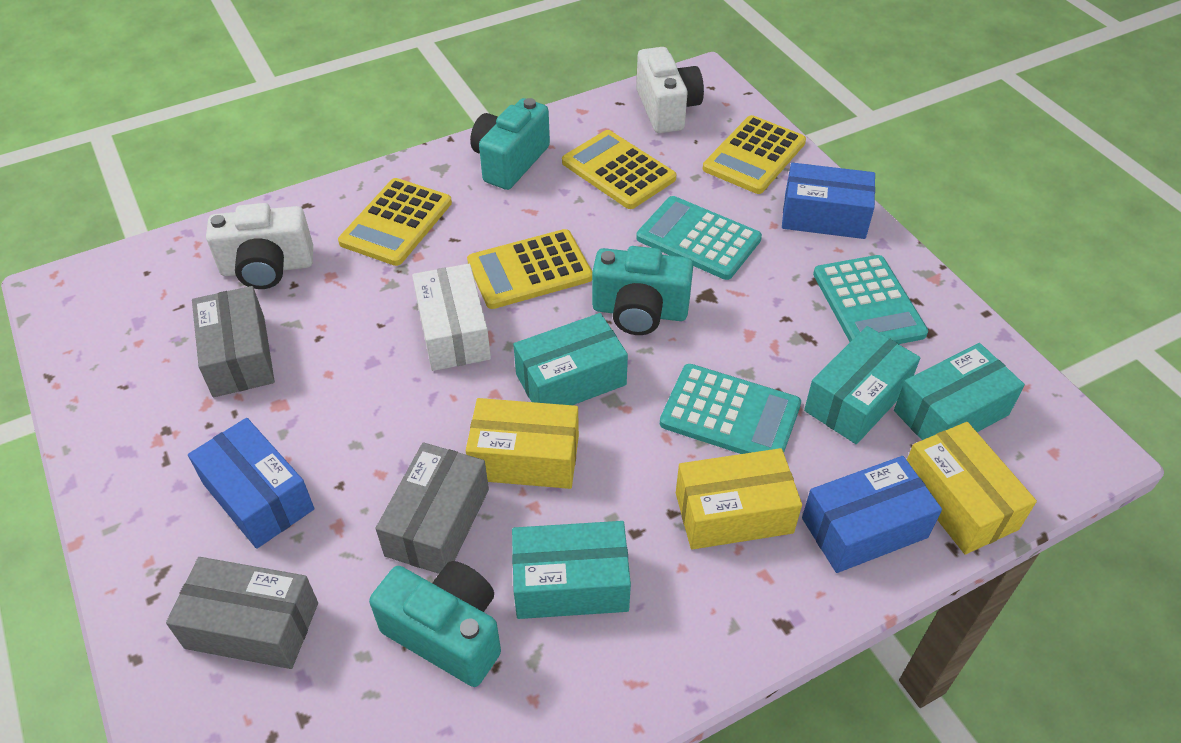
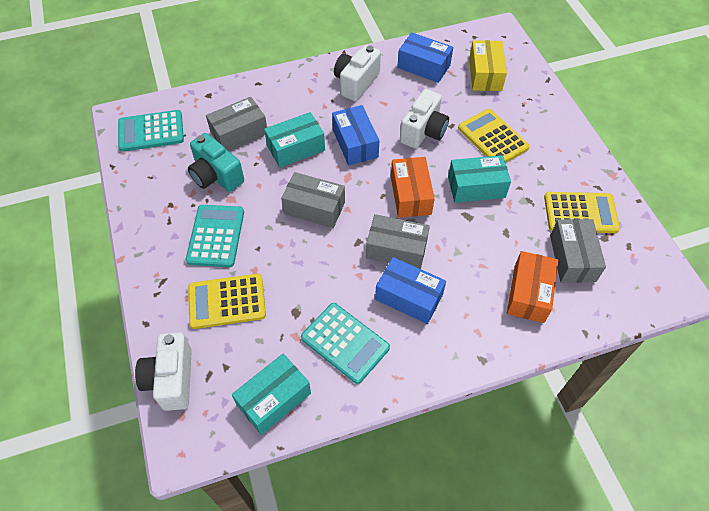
grey box: [166,557,318,669] [192,286,275,397] [375,442,489,574] = 3 -> [206,97,267,151] [281,172,345,228] [366,214,430,269] [550,219,606,283] = 4
orange box: none = 0 -> [391,157,435,218] [507,251,558,323] = 2
turquoise box: [512,521,631,619] [513,313,628,405] [804,326,920,444] [894,343,1025,440] = 4 -> [232,354,311,435] [264,112,325,168] [448,155,511,203] = 3
turquoise camera: [369,561,501,687] [470,98,550,190] [592,246,693,335] = 3 -> [188,133,244,192] = 1
white box: [412,264,491,371] = 1 -> none = 0
white camera: [206,203,313,289] [636,47,704,133] = 2 -> [135,333,192,411] [334,45,381,101] [400,89,449,149] = 3
yellow box: [466,398,579,489] [676,448,802,550] [907,422,1037,555] = 3 -> [469,40,507,91] = 1
yellow calculator: [338,178,452,266] [467,229,592,309] [562,130,677,209] [703,115,806,194] = 4 -> [188,274,266,329] [458,109,530,163] [544,192,620,233] = 3

